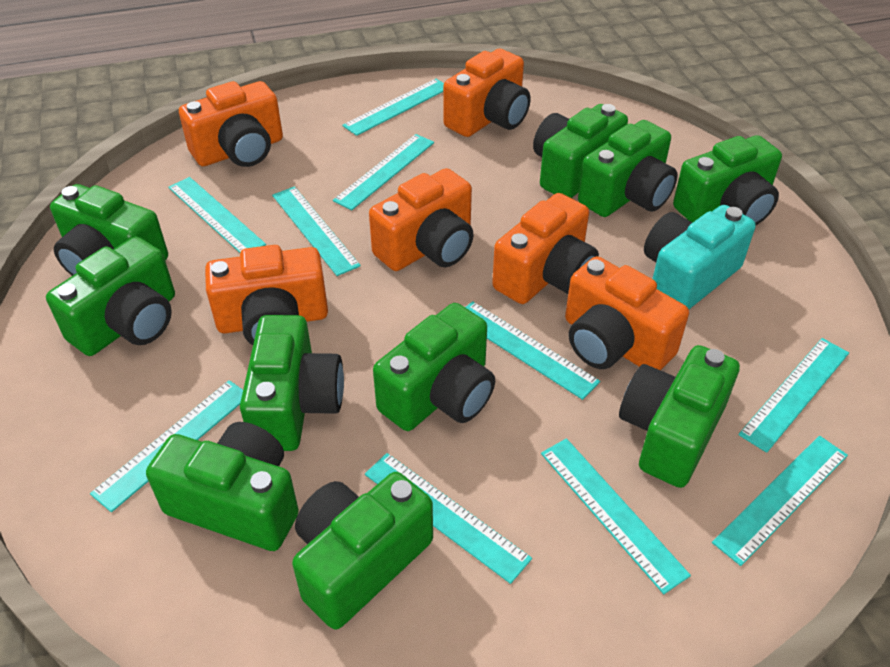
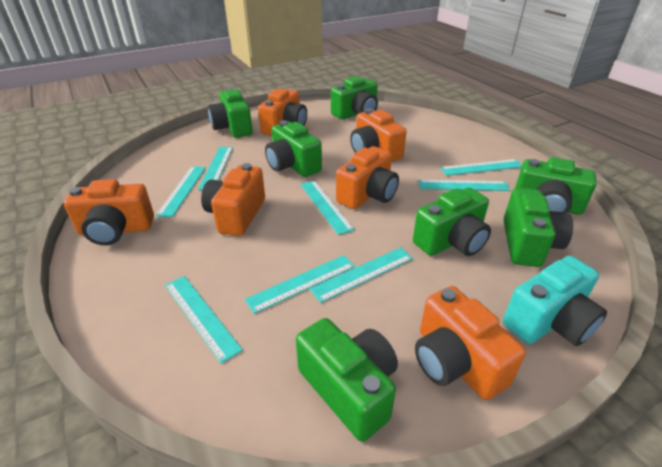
green camera: [46,236,175,356] [50,184,168,276] [146,422,299,551] [240,315,344,451] [292,472,433,630] [373,303,495,431] [533,104,628,198] [578,120,678,217] [619,345,740,488] [673,135,782,225] = 10 -> [208,88,253,138] [265,120,322,177] [296,318,398,442] [331,76,378,119] [413,188,491,256] [503,188,573,267] [515,157,597,215] = 7
turquoise ruler: [90,380,243,512] [168,177,266,253] [272,186,361,276] [333,134,434,210] [342,79,444,136] [365,453,532,584] [465,301,600,400] [541,438,691,594] [712,436,848,566] [738,338,849,453] = 10 -> [156,166,206,217] [165,276,243,364] [198,147,233,190] [245,255,355,314] [300,180,354,235] [310,247,413,303] [418,180,510,191] [440,159,522,176] = 8

